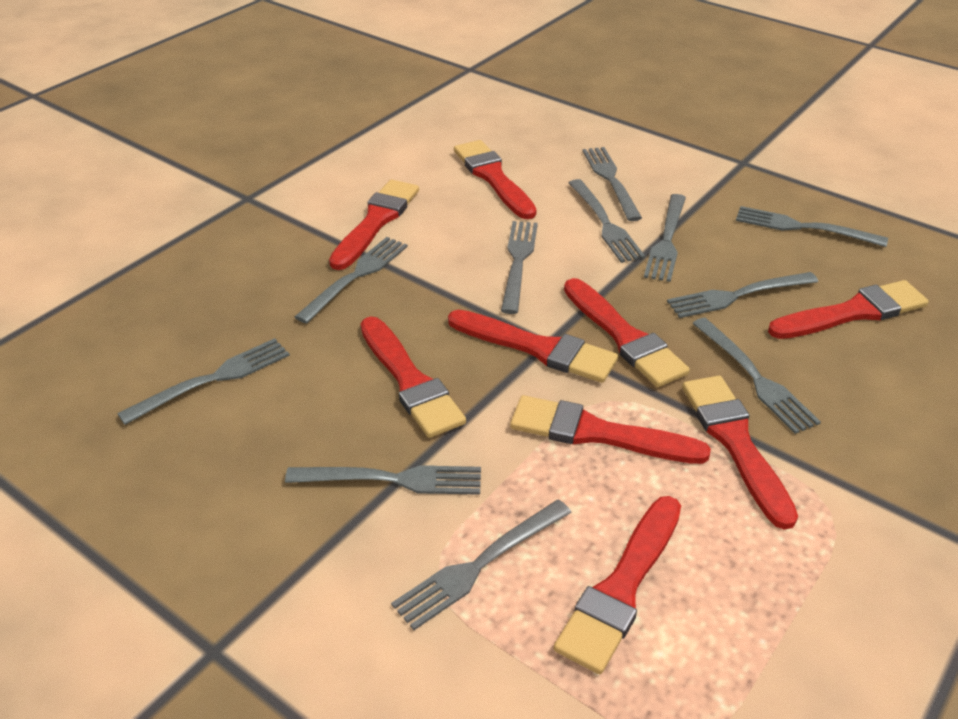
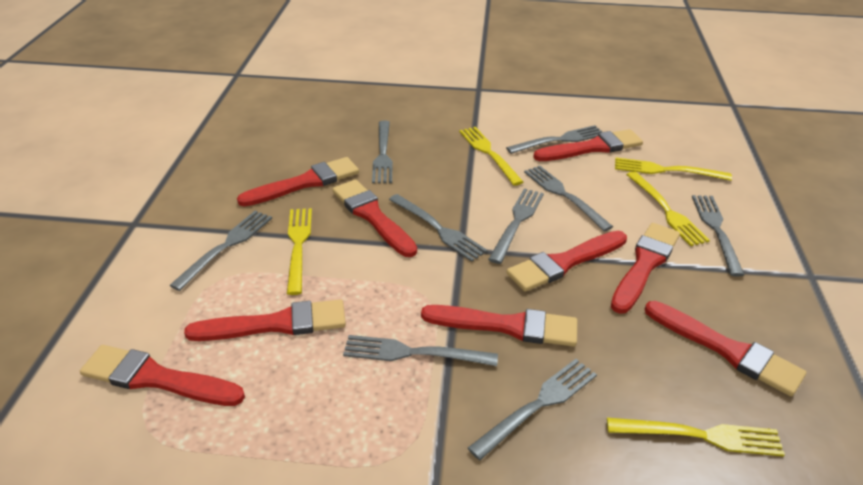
grey fork: [117,338,290,425] [285,465,481,495] [295,237,408,324] [391,499,572,630] [501,221,538,314] [569,179,645,263] [583,147,642,221] [644,194,686,282] [667,272,818,318] [692,318,821,434] [736,206,888,247] = 11 -> [169,211,272,291] [343,335,498,366] [372,121,393,183] [389,194,488,262] [468,359,597,460] [488,188,544,264] [506,125,602,154] [524,166,613,231] [692,195,744,277] = 9
yellow fork: none = 0 -> [287,208,312,295] [459,127,523,186] [607,418,785,456] [615,158,732,181] [626,171,710,246] = 5

